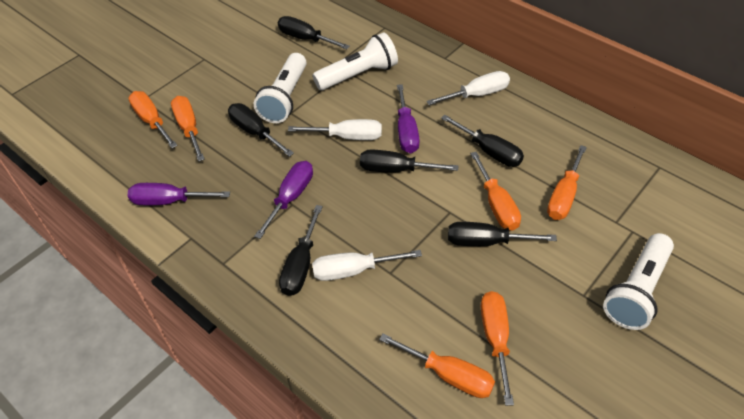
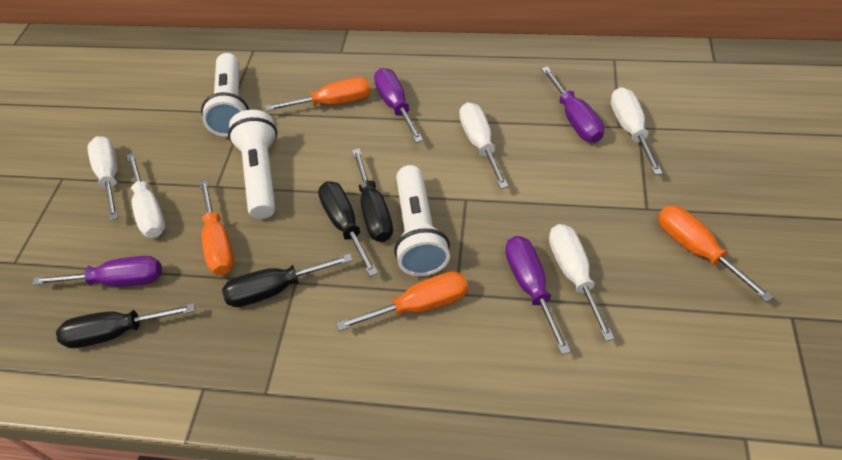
black screwdriver: [228,103,294,157] [278,16,350,49] [279,205,323,296] [360,149,459,173] [441,114,524,167] [448,222,557,246] = 6 -> [56,303,195,348] [222,254,352,307] [318,182,378,277] [352,148,393,242] = 4
orange screwdriver: [128,91,178,148] [171,96,205,161] [379,334,495,398] [470,152,521,231] [481,291,514,406] [547,145,587,220] = 6 -> [199,179,234,275] [265,77,371,111] [336,271,468,331] [658,205,773,302] = 4
purple screwdriver: [128,183,230,205] [254,161,313,239] [397,84,420,153] = 3 -> [32,256,162,287] [374,68,423,143] [505,236,571,355] [541,66,604,143] = 4
white screwdriver: [288,119,382,140] [312,250,422,281] [426,71,510,105] = 3 -> [88,136,118,221] [127,153,166,238] [459,102,508,189] [549,224,615,342] [611,87,663,175] = 5

